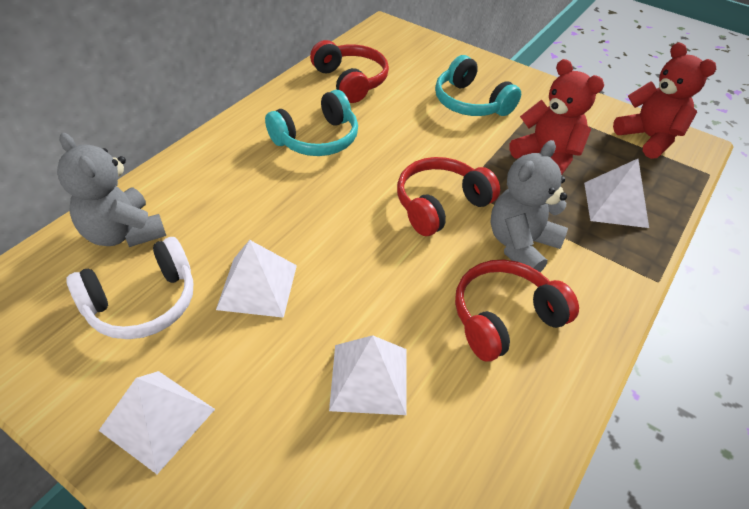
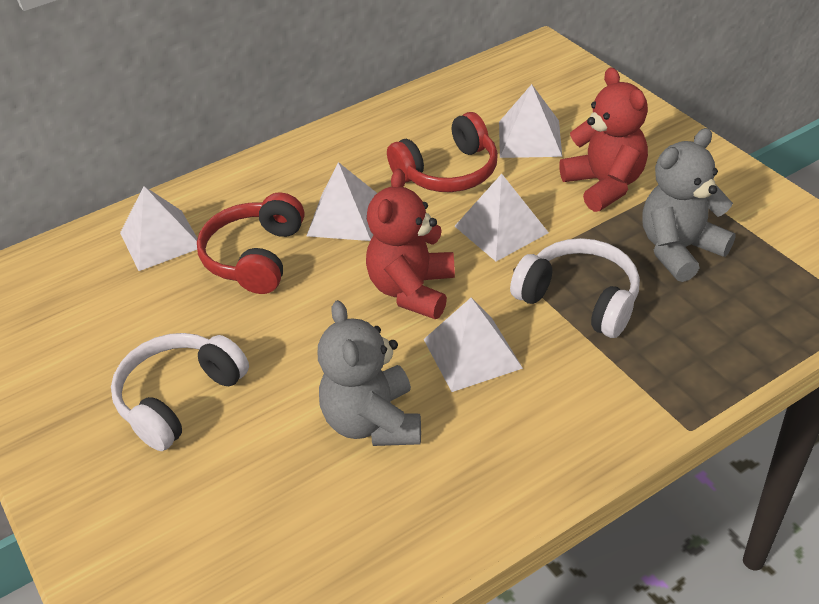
red headphones: [310,40,389,103] [397,157,500,236] [455,260,579,362] = 3 -> [197,192,304,294] [387,112,498,192] = 2
turquoise headphones: [265,90,358,156] [435,55,521,116] = 2 -> none = 0
white headphones: [66,237,193,339] = 1 -> [111,333,249,451] [510,238,640,338] = 2
white pyramid: [99,371,215,474] [216,240,297,318] [329,335,406,415] [584,159,649,228] = 4 -> [120,186,198,271] [307,162,377,241] [423,298,523,392] [455,174,549,261] [499,84,562,158] = 5

